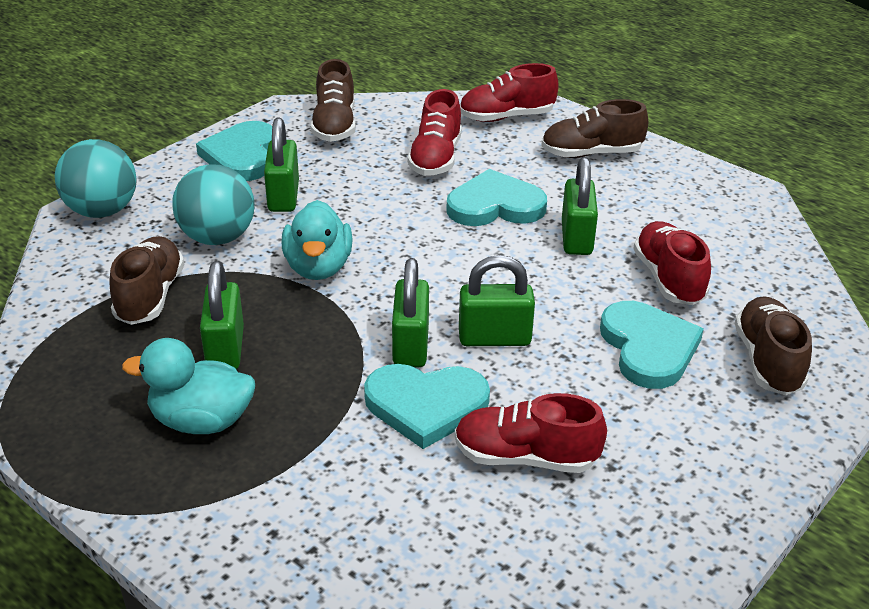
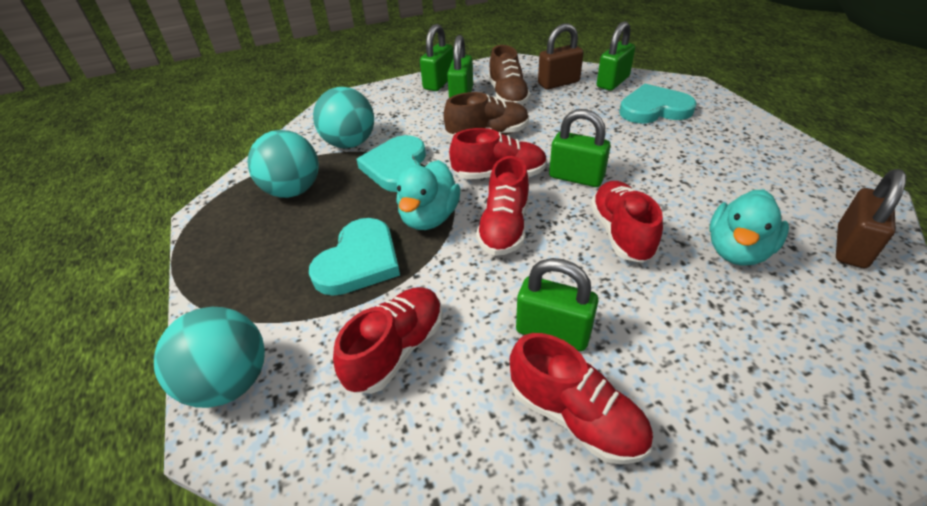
brown padlock: none = 0 -> [538,23,583,90] [836,169,906,268] = 2
brown shoe: [109,236,184,325] [311,59,356,142] [541,99,648,158] [735,296,812,395] = 4 -> [444,92,529,137] [488,45,531,105] = 2
red shoe: [407,89,462,176] [455,393,607,473] [460,63,559,122] [633,221,711,305] = 4 -> [333,287,443,394] [449,128,547,179] [476,156,529,256] [510,333,653,465] [591,181,663,263] = 5
turquoise ball: [55,139,137,218] [172,164,255,245] = 2 -> [154,307,265,408] [247,130,319,198] [313,87,374,149] = 3
turquoise heart: [196,121,272,181] [364,364,490,449] [446,169,547,226] [600,301,704,389] = 4 -> [309,218,400,296] [357,135,426,192] [619,84,697,123] = 3

